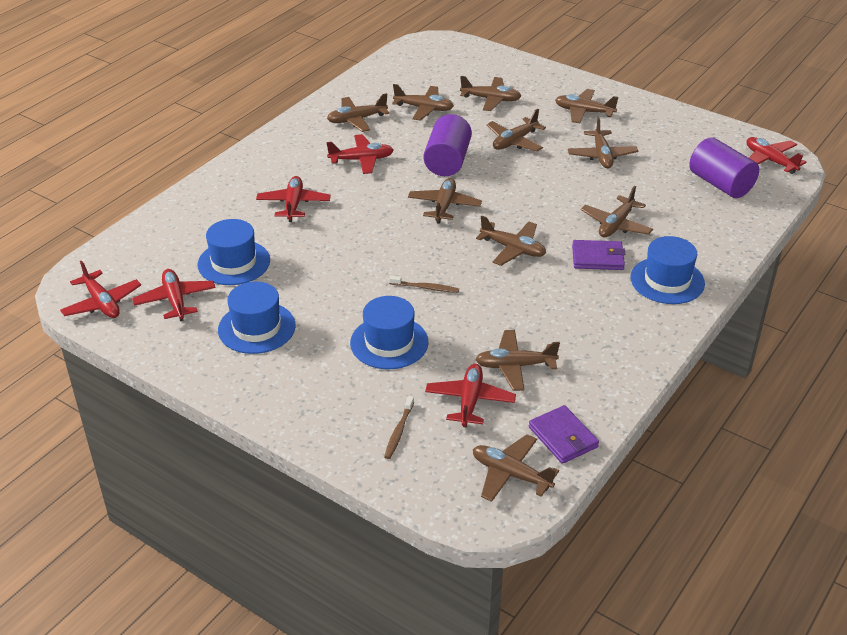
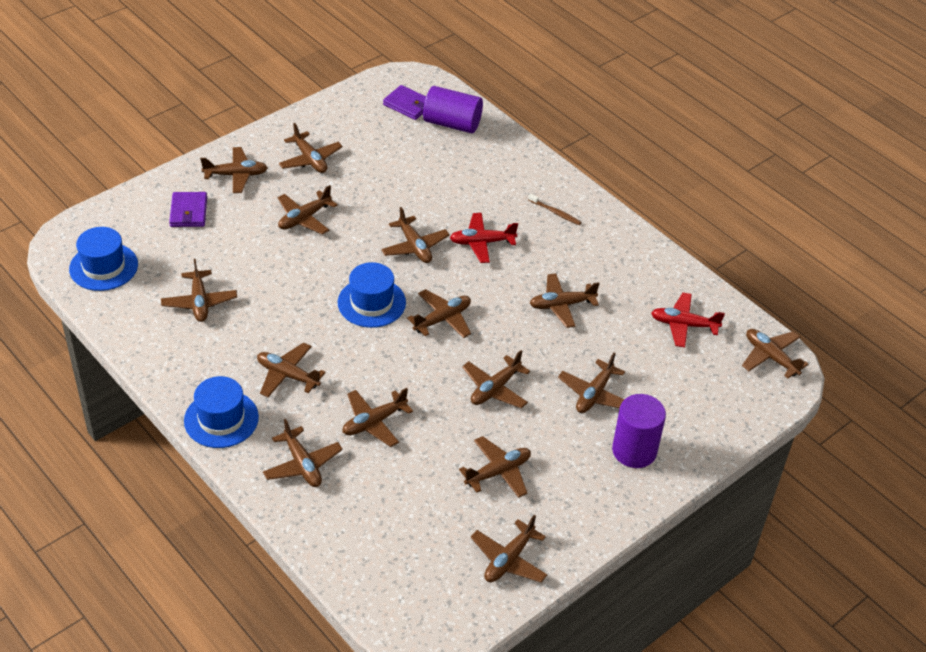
blue hat: [198,219,270,285] [218,281,296,354] [350,296,428,369] [630,236,705,304] = 4 -> [69,227,138,291] [184,376,259,448] [338,262,406,328] = 3
brown plane: [327,93,389,132] [392,84,454,121] [408,178,482,224] [460,76,521,111] [473,434,559,502] [475,330,560,391] [476,216,546,266] [486,109,546,151] [555,89,618,123] [568,117,638,168] [581,186,653,237] = 11 -> [161,258,237,322] [200,147,268,193] [257,342,326,397] [263,419,343,487] [278,185,338,235] [279,123,342,173] [342,388,413,447] [381,207,450,263] [407,289,471,338] [459,436,531,498] [462,350,530,408] [471,515,547,582] [530,273,600,328] [558,352,625,413] [742,329,809,378] = 15
brown toothbrush: [384,396,414,459] [389,276,459,293] = 2 -> [528,194,581,225] = 1
red plane: [60,261,141,318] [132,269,216,321] [256,176,331,222] [326,134,393,174] [425,364,516,427] [746,137,806,174] = 6 -> [450,213,518,263] [651,293,725,348] = 2

